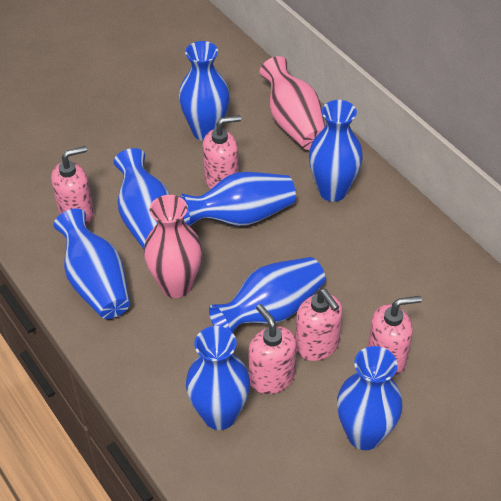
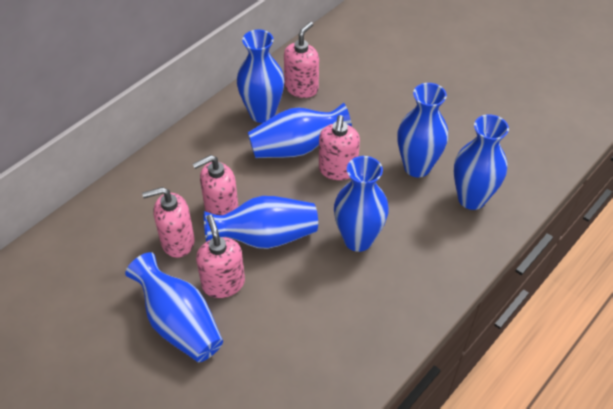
blue vase: [54,208,130,319] [114,148,170,249] [179,41,230,141] [180,172,296,226] [186,326,250,430] [209,257,325,333] [309,100,363,202] [337,346,402,450] = 8 -> [125,252,223,362] [204,196,318,249] [237,29,284,123] [248,103,352,158] [334,156,389,252] [397,83,448,178] [454,114,509,210] = 7
pink vase: [144,195,202,298] [260,56,325,150] = 2 -> none = 0

